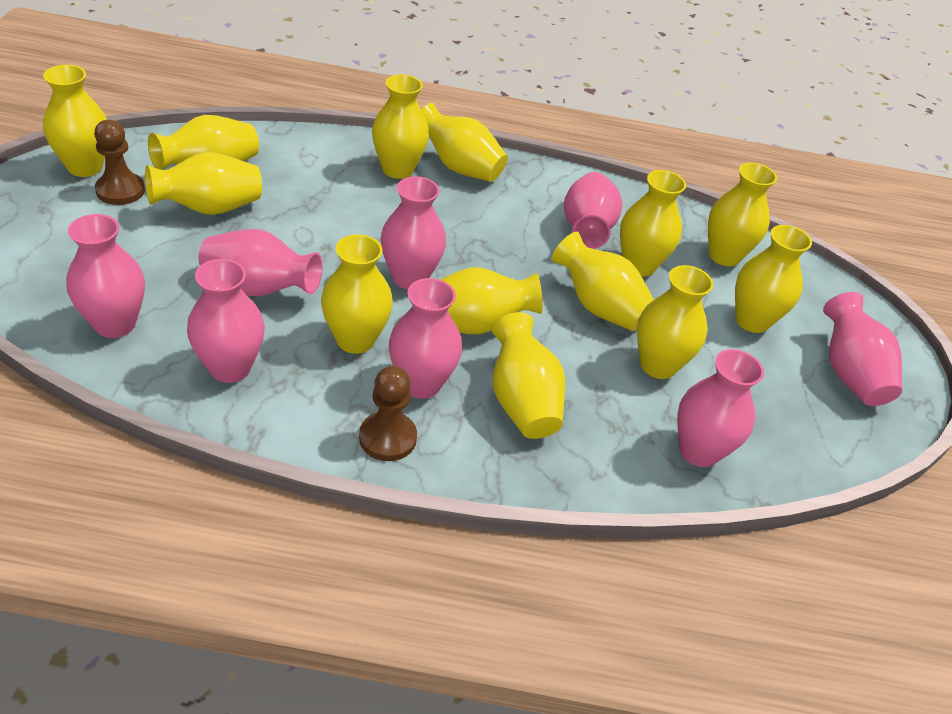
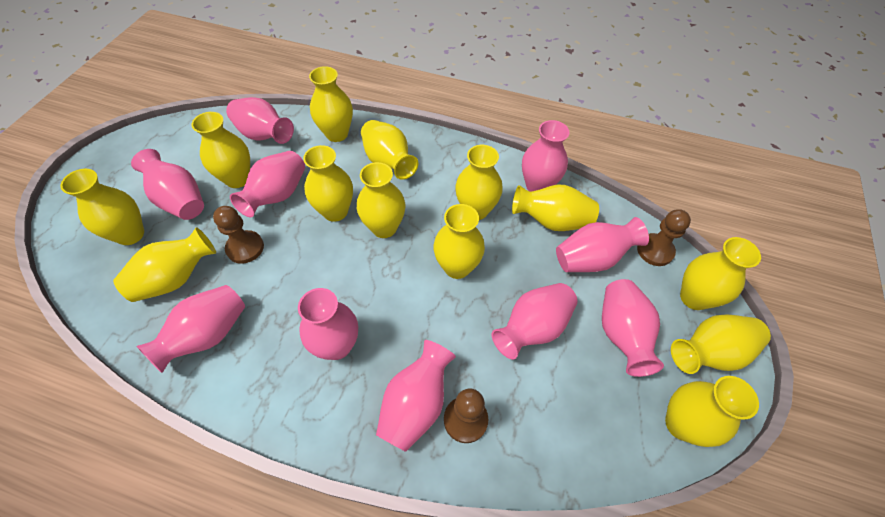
brown pawn: [94,120,145,205] [359,366,417,461] = 2 -> [213,206,264,264] [444,388,488,443] [637,209,691,266] = 3
pink vase: [66,214,145,338] [187,259,265,383] [199,229,323,296] [381,176,446,289] [389,278,462,399] [564,172,622,249] [677,349,764,467] [823,292,902,406] = 8 -> [131,149,204,220] [137,285,245,373] [226,97,294,144] [230,151,305,217] [298,288,358,360] [376,340,456,452] [492,283,578,360] [522,120,570,192] [556,217,649,272] [602,279,664,377] = 10

